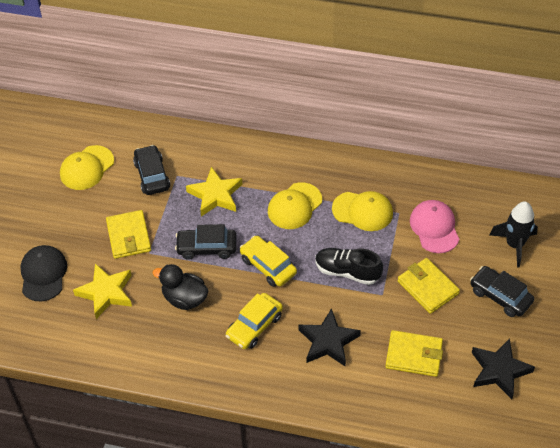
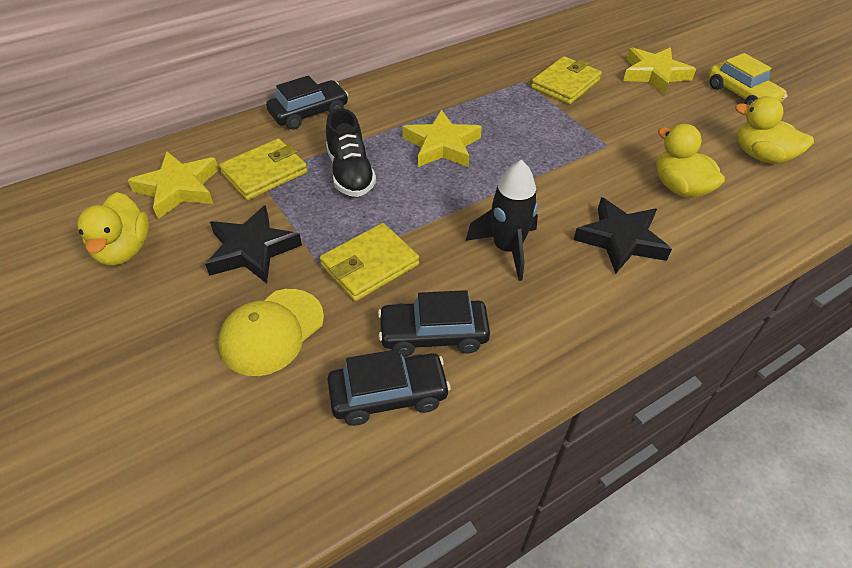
black cap: [20,245,67,301] = 1 -> none = 0
black duck: [153,264,208,310] = 1 -> none = 0
pink cap: [410,200,459,253] = 1 -> none = 0
yellow cap: [60,145,114,190] [268,182,322,229] [332,191,393,231] = 3 -> [218,289,324,376] = 1
yellow car: [226,293,283,349] [240,236,297,287] = 2 -> [708,53,788,105] = 1
yellow duck: none = 0 -> [77,192,149,265] [656,124,725,198] [735,96,814,164] = 3
yellow star: [73,263,132,319] [186,166,242,216] = 2 -> [128,152,219,219] [403,110,482,167] [623,47,696,95] = 3

